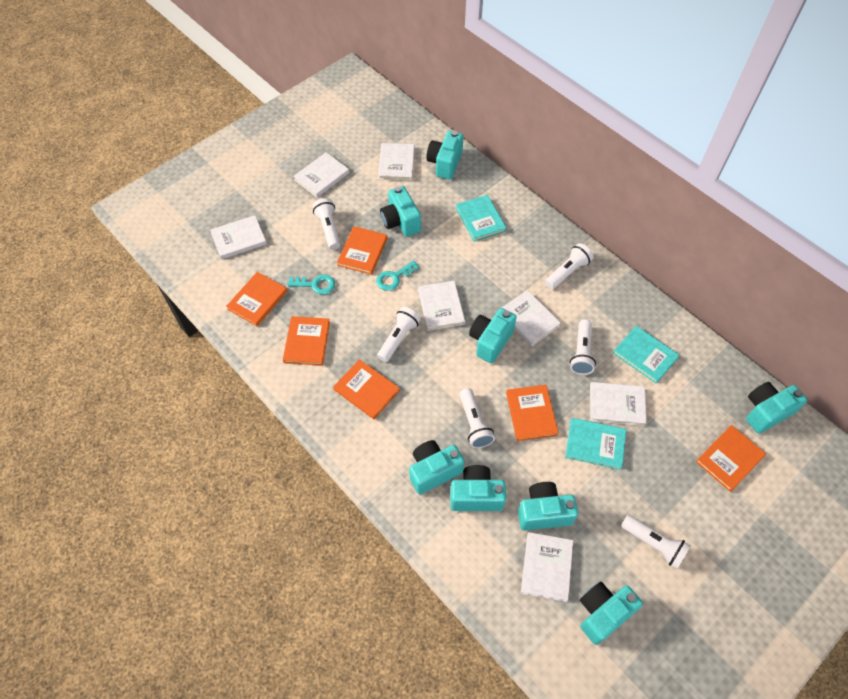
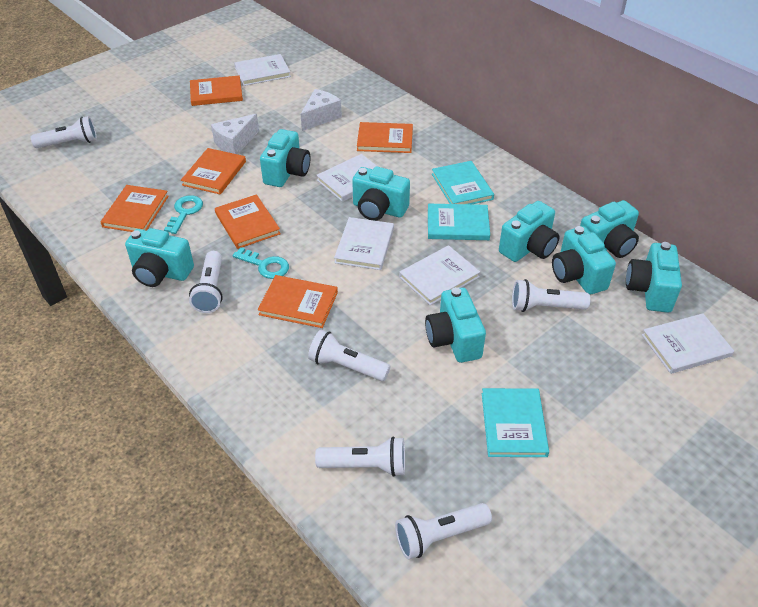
white book: [210,215,267,259] [293,152,350,197] [378,143,415,181] [418,281,465,331] [501,290,561,346] [521,532,573,602] [590,382,647,426] = 7 -> [234,54,291,86] [316,154,378,202] [334,217,394,270] [399,245,480,305] [642,313,734,374] = 5
white cheese: none = 0 -> [211,114,259,154] [301,89,342,131] = 2

